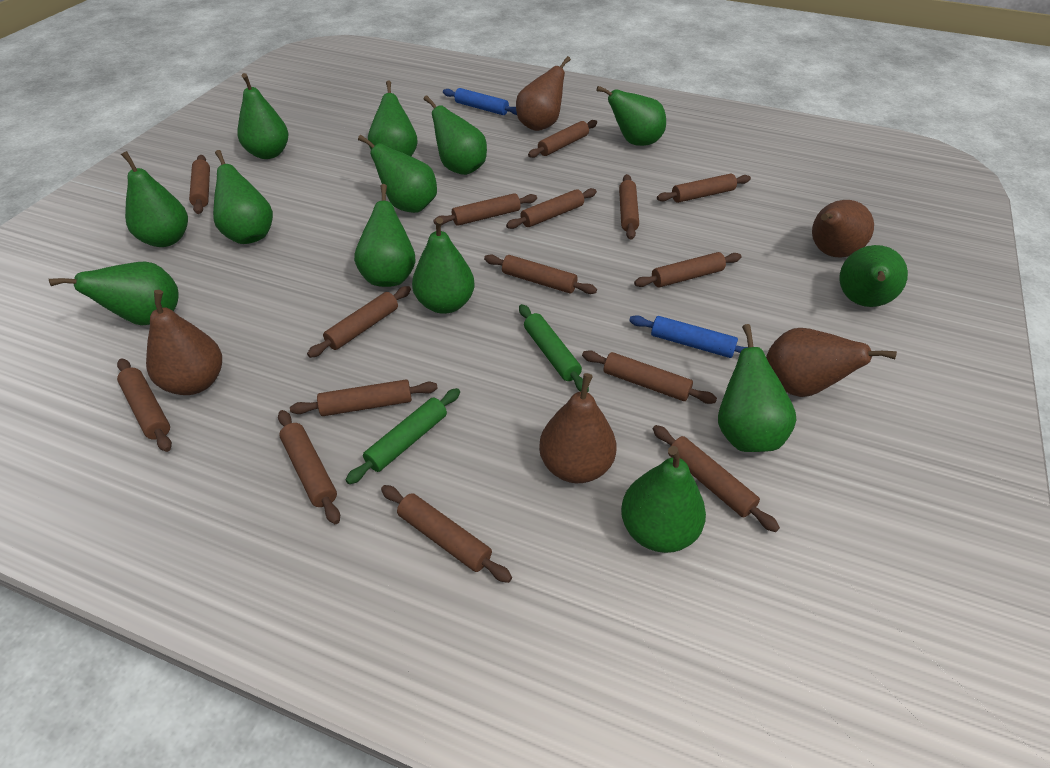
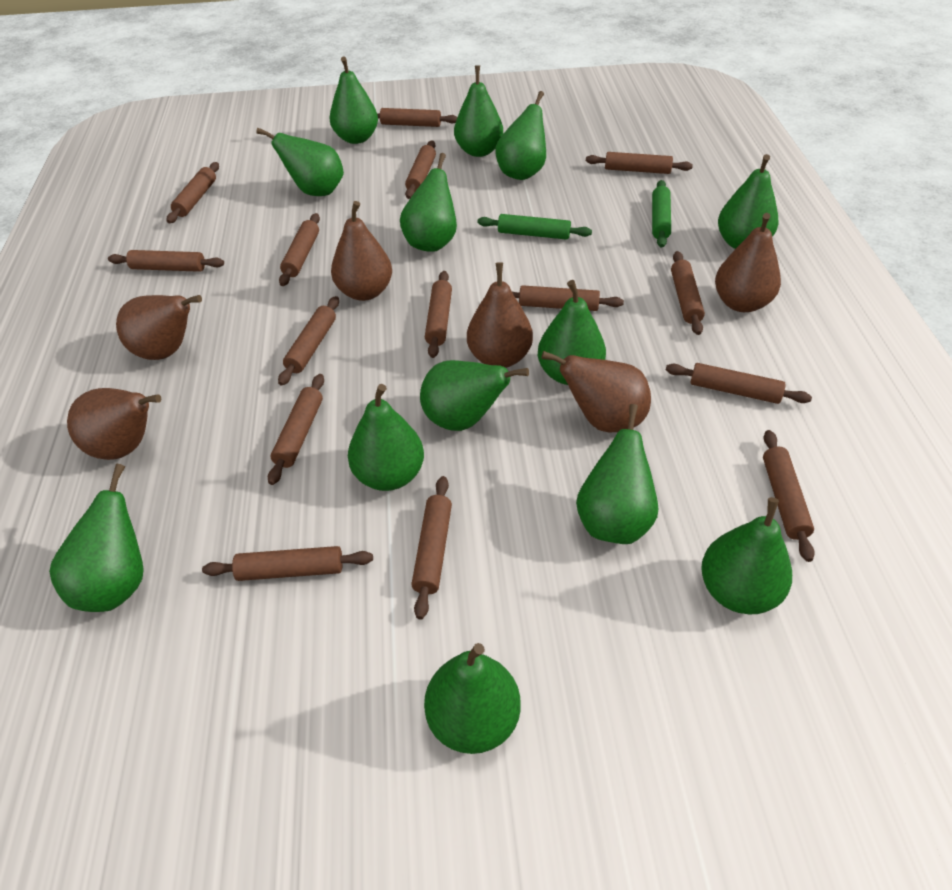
blue rolling pin: [443,88,517,115] [629,315,748,358] = 2 -> none = 0
brown pear: [146,290,222,395] [516,56,571,131] [539,373,616,483] [766,328,897,397] [812,200,874,258] = 5 -> [67,388,161,460] [116,295,202,360] [331,201,392,301] [467,262,533,368] [542,351,651,433] [715,213,781,312] = 6

